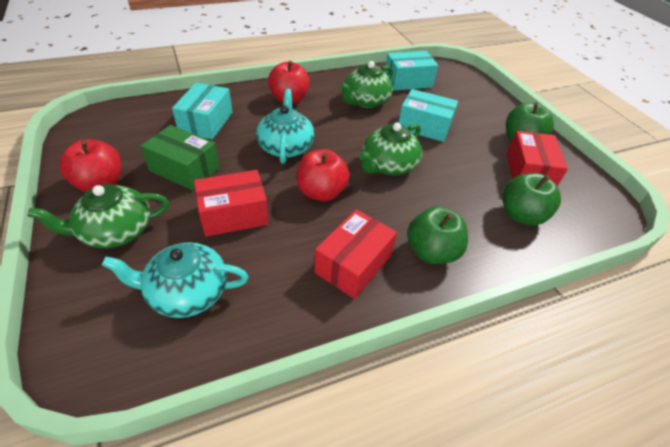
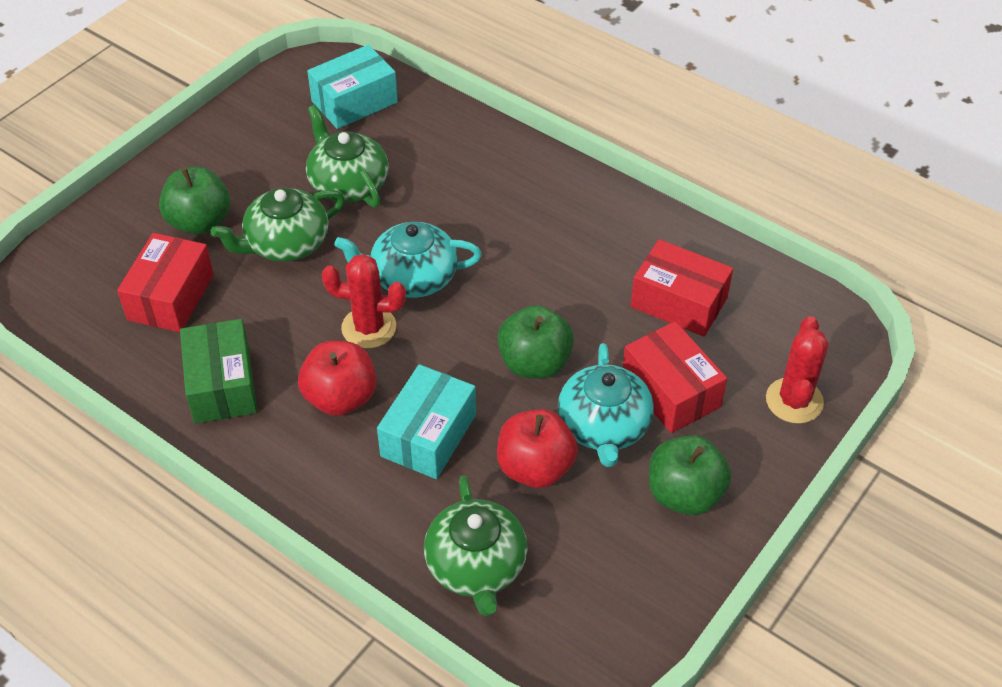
red apple: [60,139,121,192] [268,61,310,104] [297,149,350,201] = 3 -> [298,341,376,416] [497,409,578,488] = 2
red cactus: none = 0 -> [322,254,406,348] [766,316,828,424] = 2
turquoise box: [172,83,232,139] [385,51,438,91] [398,89,458,142] = 3 -> [307,45,398,129] [377,364,476,479] = 2

